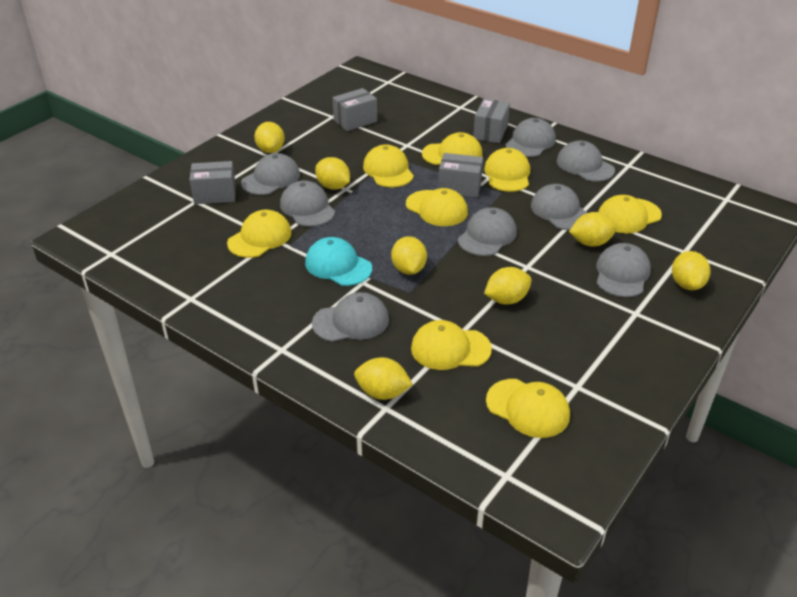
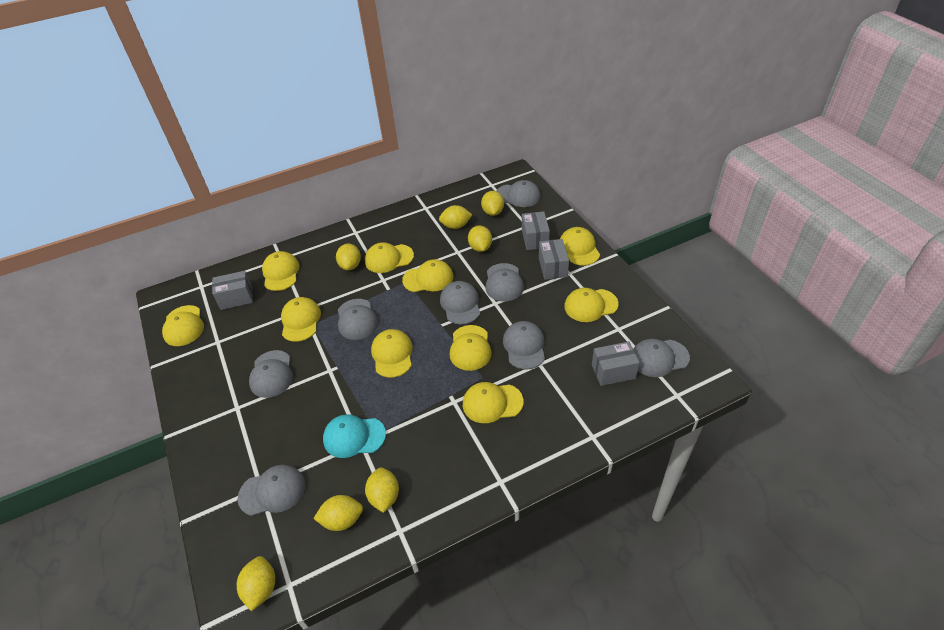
yellow cap: [227,210,292,258] [363,144,414,187] [406,188,468,226] [411,320,492,370] [422,132,483,165] [484,148,530,192] [486,379,570,438] [598,195,662,233] = 8 -> [162,305,204,346] [262,251,300,291] [281,297,321,342] [365,242,414,273] [371,329,413,378] [402,259,454,292] [450,325,492,371] [463,382,524,423] [560,227,600,266] [564,288,618,322] = 10

